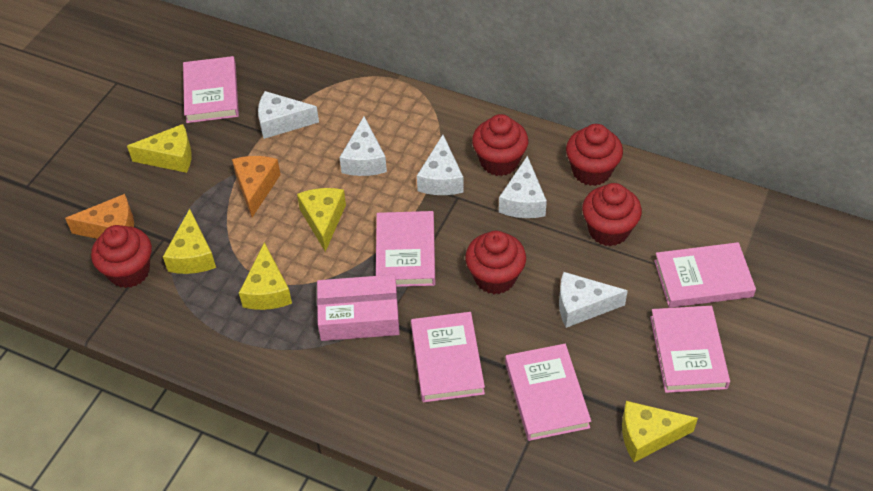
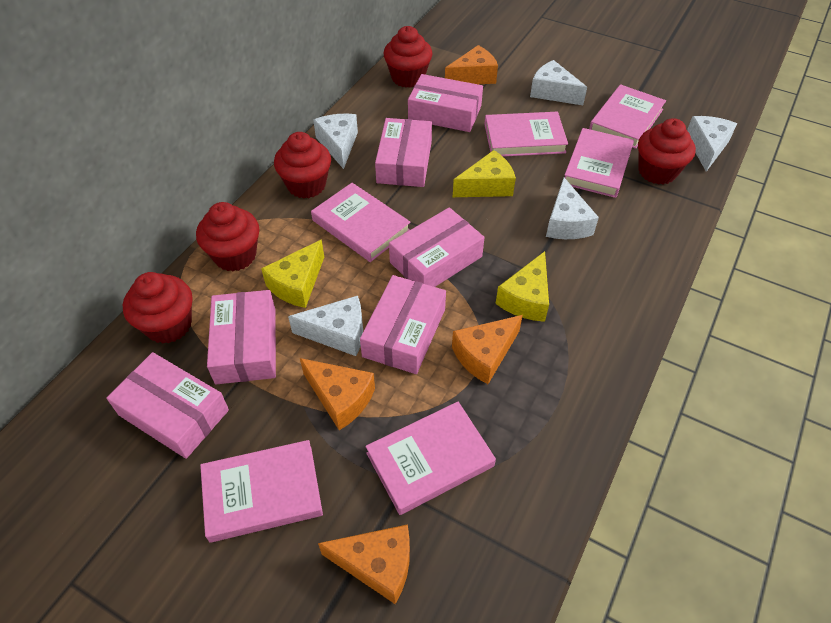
orange cheese: [65,194,134,239] [232,156,281,217] = 2 -> [300,358,375,430] [318,524,410,604] [445,45,498,84] [452,315,523,384] = 4
pink box: [317,275,400,341] = 1 -> [106,352,229,459] [207,290,276,384] [360,275,446,374] [375,118,432,187] [389,207,485,287] [408,74,483,132] = 6
yellow cheese: [127,124,192,173] [163,209,216,274] [239,242,292,310] [297,188,346,252] [622,401,698,462] = 5 -> [261,240,324,308] [453,150,516,197] [495,251,549,322] = 3

